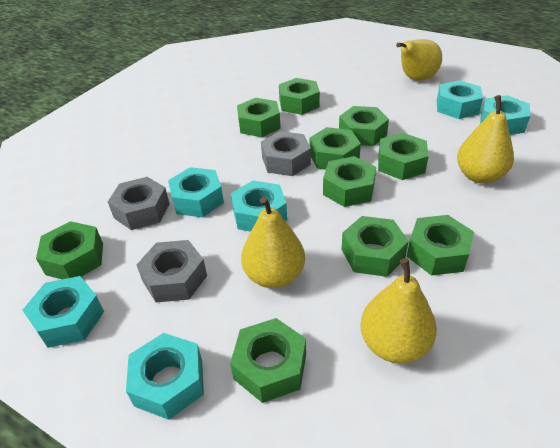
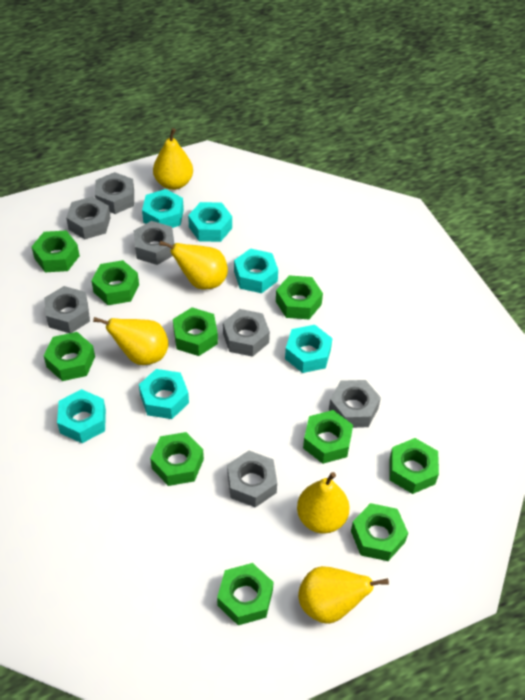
grey nut: [108,177,170,230] [137,240,207,302] [261,131,311,176] = 3 -> [44,286,90,333] [66,196,111,239] [95,172,134,214] [134,221,174,265] [223,309,270,357] [227,451,277,508] [329,380,381,428] = 7
yellow pear: [241,196,305,288] [360,258,437,364] [396,39,442,81] [457,95,514,184] = 4 -> [93,317,169,365] [153,128,193,190] [159,241,228,289] [297,472,350,534] [298,566,389,624] = 5

